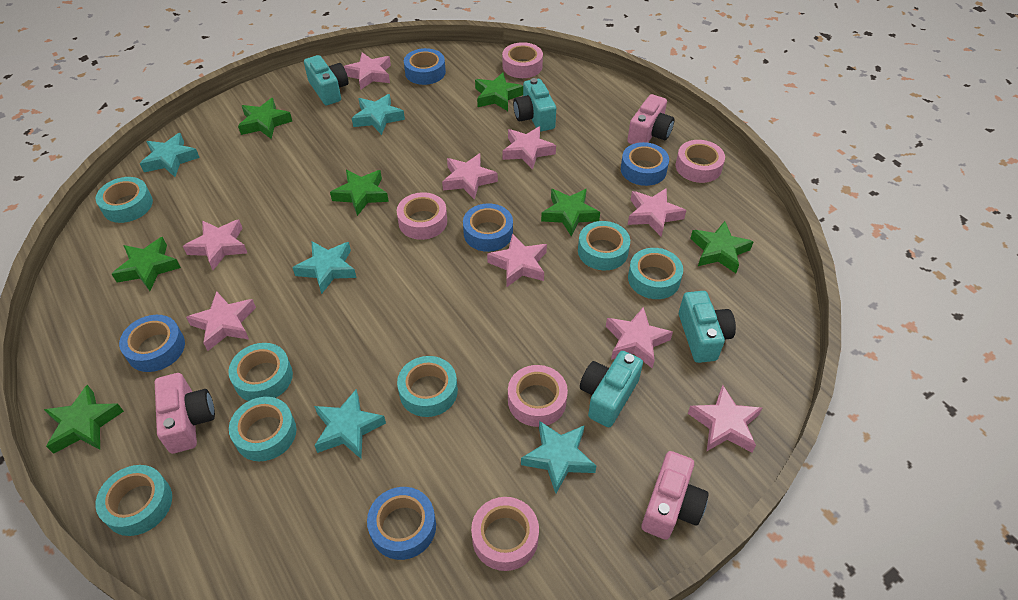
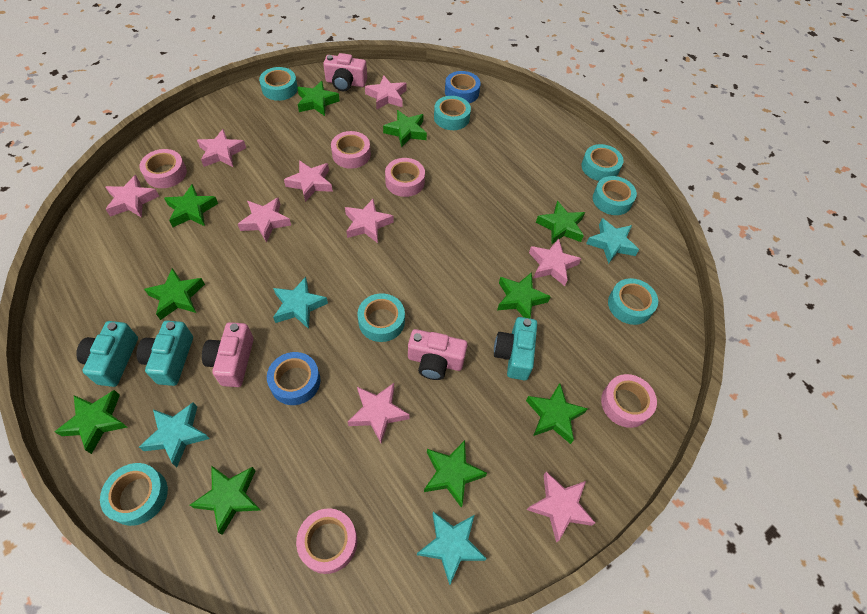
blue tape: [119,315,185,372] [367,487,436,560] [404,48,446,85] [463,203,513,252] [621,142,669,186] = 5 -> [267,352,320,405] [445,71,481,103] = 2
green star: [44,385,124,454] [112,237,181,291] [238,98,292,139] [330,170,389,216] [475,72,523,111] [541,189,600,236] [690,221,754,273] = 7 -> [55,390,127,454] [144,268,205,320] [164,184,218,227] [190,465,260,535] [297,81,340,116] [383,110,427,148] [424,440,487,508] [497,272,551,318] [526,383,588,444] [536,201,585,244] = 10
turquoise camera: [304,55,348,105] [513,78,556,132] [580,351,643,427] [679,291,736,363] = 4 -> [76,321,138,387] [136,321,193,386] [494,317,537,380] = 3
turquoise star: [140,133,200,177] [292,241,357,294] [314,389,386,459] [352,94,405,135] [521,421,596,493] = 5 -> [139,402,210,467] [273,277,328,329] [417,512,487,585] [586,218,639,264] = 4

